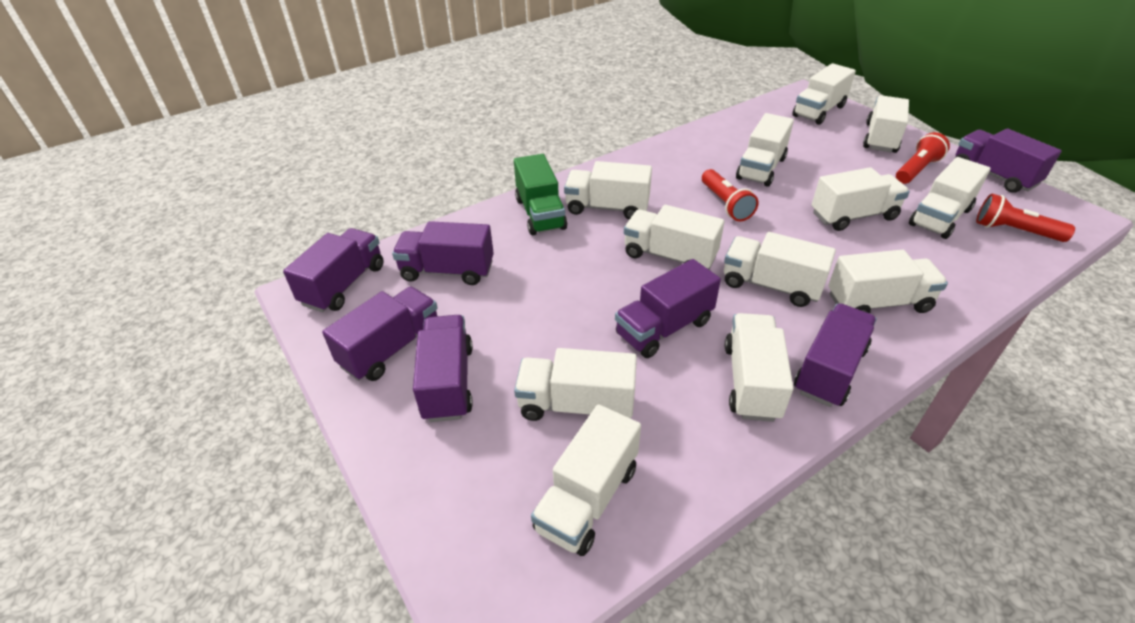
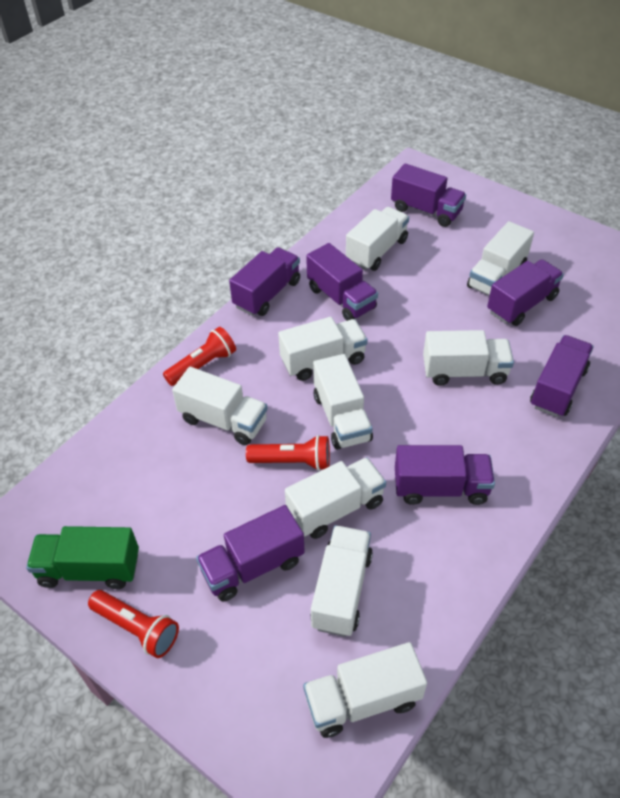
white truck: [514,348,637,421] [531,404,641,556] [564,161,652,220] [624,205,724,269] [724,232,836,307] [725,313,794,422] [736,113,794,187] [792,63,856,125] [812,167,910,231] [828,250,948,313] [863,95,909,153] [909,157,990,239] = 12 -> [172,367,268,445] [278,317,367,381] [285,457,386,539] [303,642,427,738] [310,525,373,637] [313,354,373,450] [346,207,409,271] [423,330,514,386] [467,221,534,296] = 9

